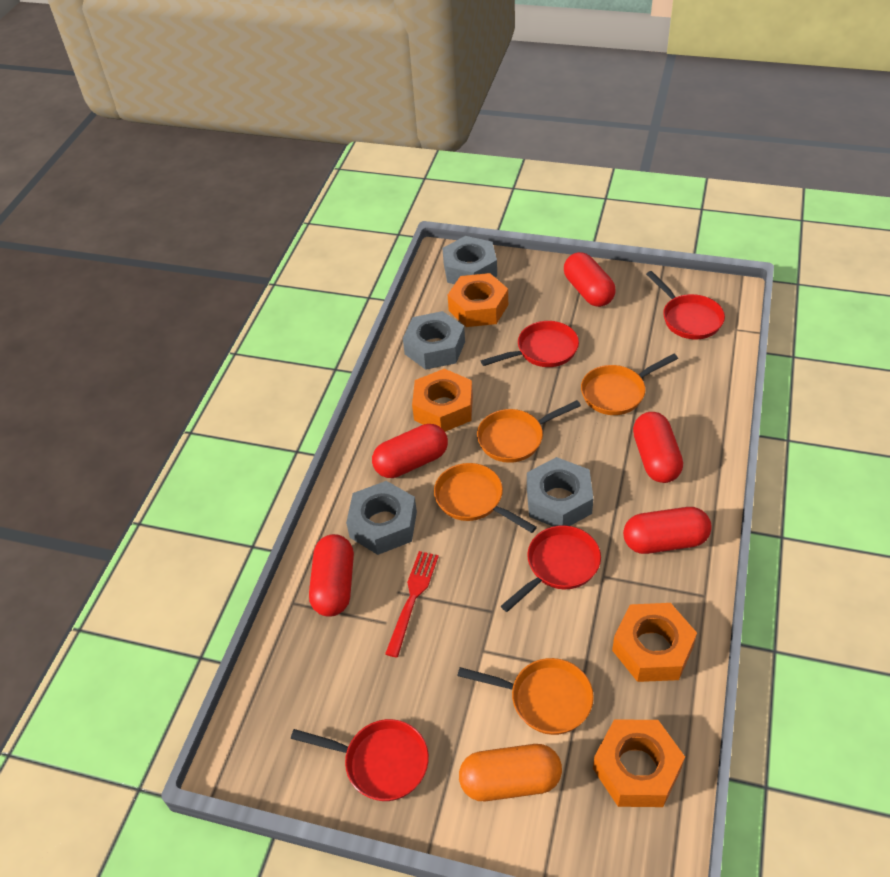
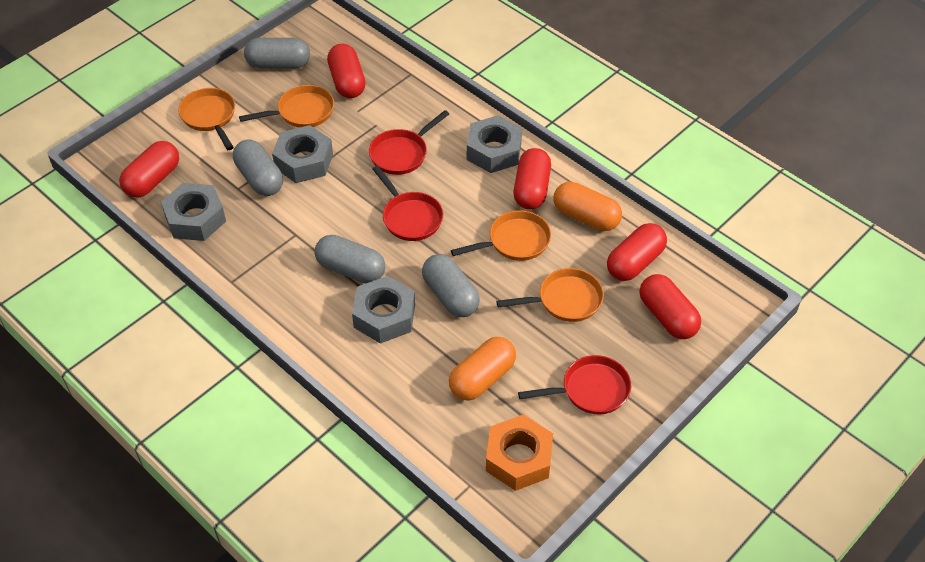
grey capsule: none = 0 -> [233,139,283,196] [244,38,310,68] [315,235,385,283] [422,254,480,317] = 4
orange capsule: [459,744,562,801] = 1 -> [449,337,516,401] [554,182,622,231] = 2
orange nut: [412,369,473,432] [448,273,508,327] [593,720,685,807] [612,603,697,682] = 4 -> [486,414,553,491] = 1
red fork: [385,551,439,658] = 1 -> none = 0
red pan: [291,719,429,801] [481,321,579,367] [501,525,601,612] [646,271,725,339] = 4 -> [369,110,449,175] [372,166,443,241] [518,355,631,414] = 3

